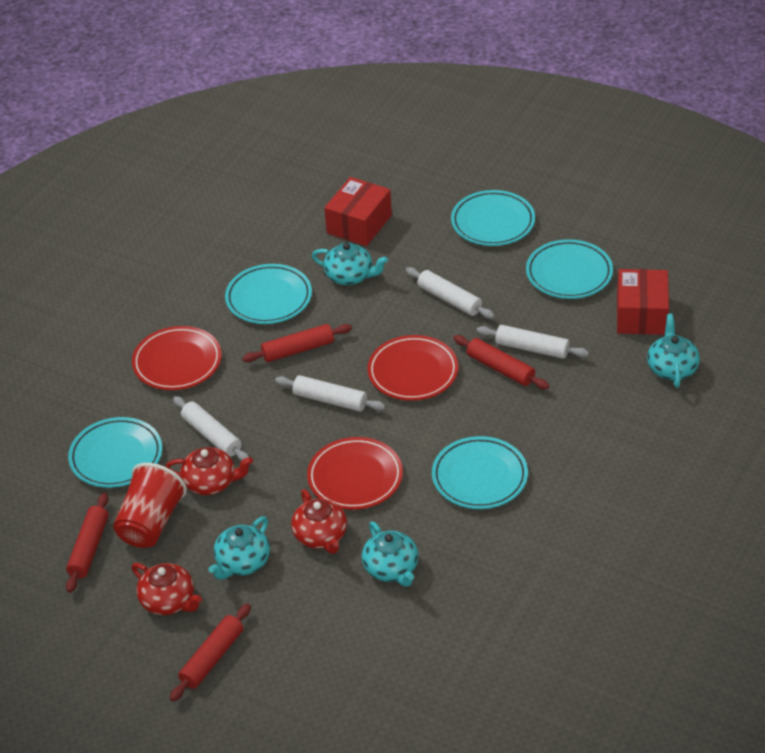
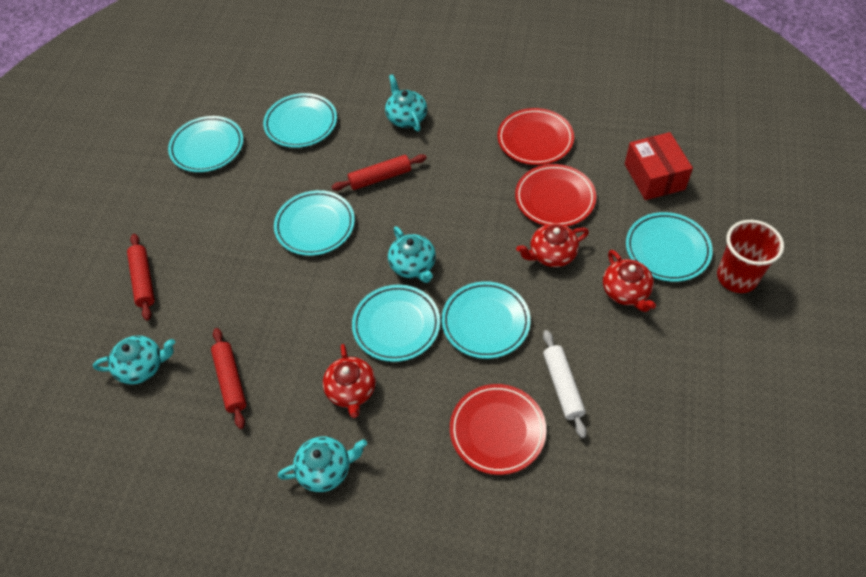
red box: [324,177,392,246] [617,269,669,335] = 2 -> [625,132,693,200] = 1
red rolling pin: [66,493,109,593] [170,604,251,701] [242,324,352,362] [453,335,549,389] = 4 -> [127,234,155,321] [211,328,246,429] [331,154,427,191] = 3
turquoise plate: [68,417,162,488] [225,264,312,324] [432,436,528,509] [451,190,535,246] [526,239,613,299] = 5 -> [168,116,243,172] [263,93,337,148] [274,190,355,256] [352,285,440,362] [442,281,531,359] [626,212,713,282] = 6
white rolling pin: [173,396,249,461] [275,375,385,412] [406,267,495,319] [477,325,589,359] = 4 -> [543,330,587,438] = 1

